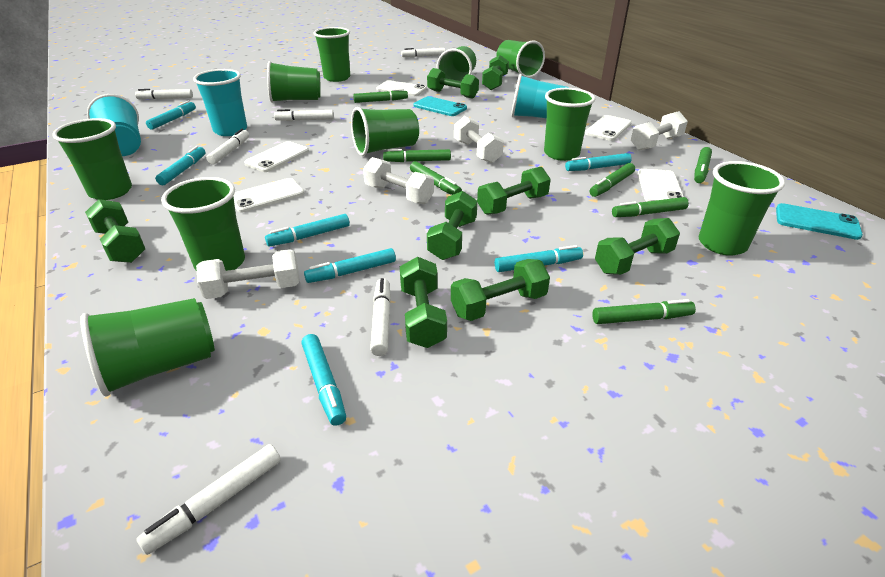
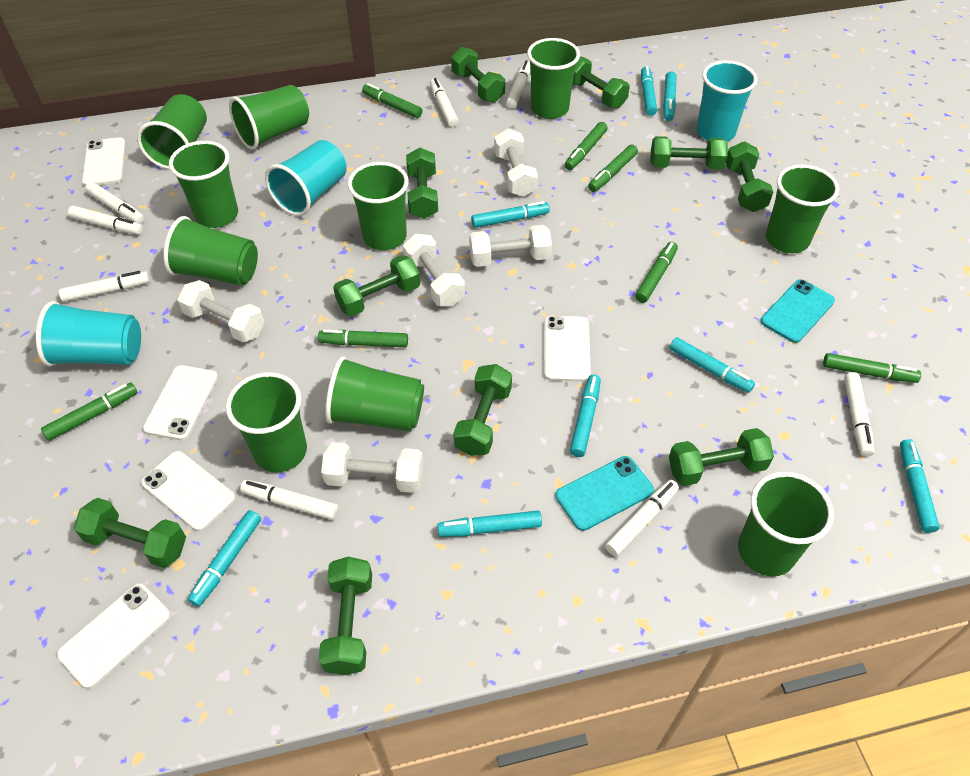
green dumbbell: [85,199,145,263] [400,257,447,348] [427,68,479,99] [427,191,478,260] [451,259,550,321] [477,167,551,215] [482,55,509,90] [595,218,680,275] = 8 -> [74,498,186,568] [319,557,372,675] [333,255,420,316] [406,148,438,219] [451,47,505,103] [453,364,512,456] [572,56,630,108] [650,136,728,169] [669,428,774,486] [726,141,773,212] = 10
turquoise marker: [146,101,196,130] [155,146,205,185] [265,214,350,247] [302,334,346,426] [304,248,396,283] [495,245,583,272] [565,153,632,171] = 7 -> [188,510,261,607] [437,510,542,537] [471,201,550,228] [570,374,601,457] [641,66,657,116] [663,71,677,121] [669,337,755,393] [900,439,940,533] = 8
white dumbbell: [196,249,300,299] [363,157,434,204] [454,116,504,163] [631,111,688,151] = 4 -> [177,280,264,343] [321,442,423,493] [403,234,465,307] [469,225,552,267] [494,129,538,197] = 5
white marker: [135,89,193,100] [136,444,281,555] [206,129,249,165] [274,109,334,121] [370,278,391,356] [401,48,445,57] = 6 -> [59,271,150,302] [68,206,143,235] [85,182,144,224] [240,480,339,520] [430,78,459,127] [506,60,530,108] [605,480,679,556] [844,372,874,457] = 8

